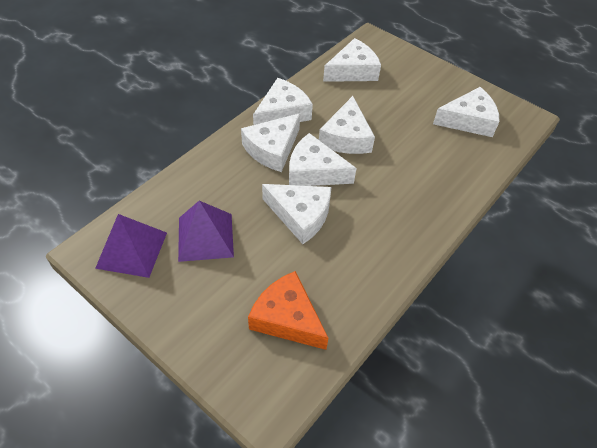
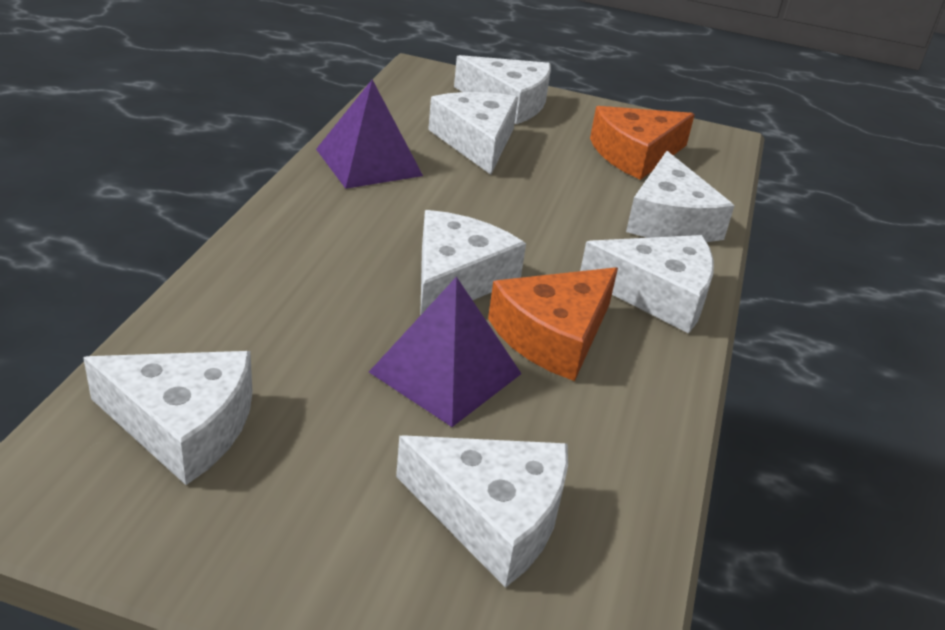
orange cheese: [248,271,328,350] = 1 -> [488,267,618,381] [590,106,695,180] = 2

